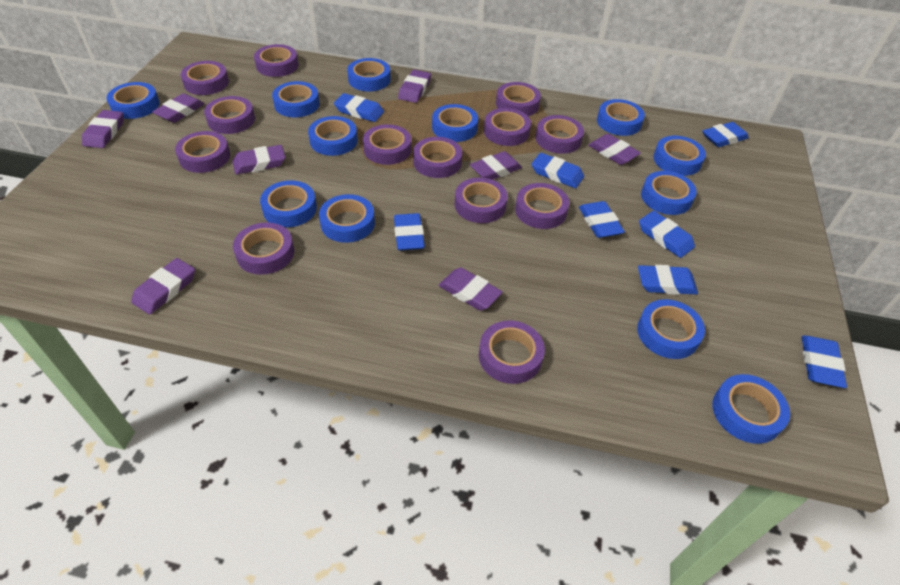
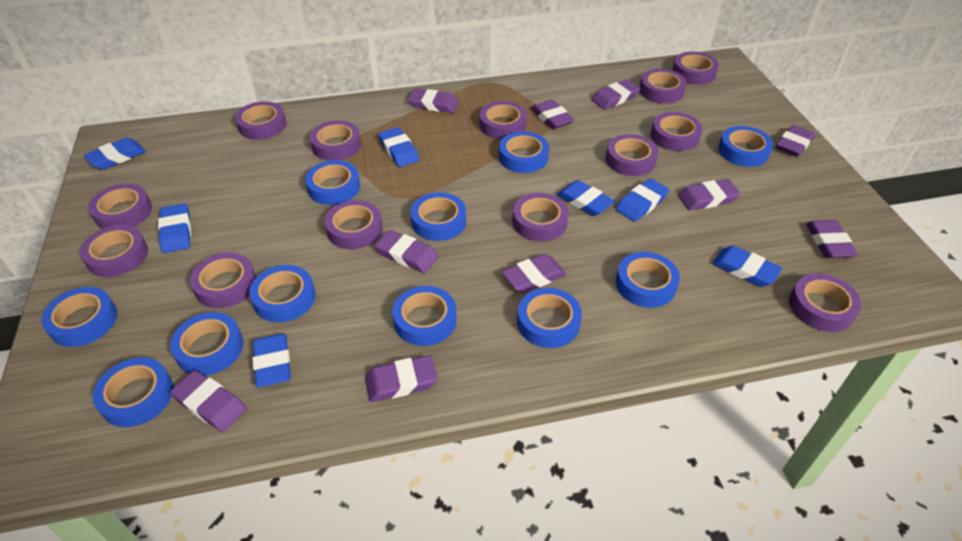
blue eraser: [334,93,384,122] [394,213,425,250] [532,153,584,188] [579,201,625,238] [638,265,698,295] [639,211,695,258] [703,122,749,147] [802,336,847,388] = 8 -> [84,138,146,169] [158,203,191,253] [253,333,291,388] [379,127,420,167] [557,180,615,216] [616,178,669,222] [712,246,783,287] = 7
blue tape: [107,82,160,119] [260,180,317,227] [272,81,320,117] [308,116,358,156] [319,194,375,243] [347,58,391,91] [432,104,478,142] [597,99,645,136] [637,299,705,359] [641,171,697,215] [653,136,706,176] [712,374,790,444] = 12 -> [41,287,117,347] [93,357,173,427] [170,312,243,376] [249,265,315,322] [305,160,360,205] [392,286,457,346] [411,192,466,241] [499,131,549,173] [517,288,582,348] [616,252,680,308] [718,126,773,167] = 11
purple eraser: [82,110,123,148] [131,258,195,314] [152,93,204,123] [232,145,285,175] [398,70,431,103] [439,268,503,311] [470,151,522,180] [588,134,641,165] = 8 -> [170,370,246,432] [365,355,438,402] [375,230,439,273] [408,88,458,113] [502,254,566,293] [531,100,574,129] [592,79,640,109] [678,179,740,210] [776,125,815,156] [806,220,858,258] = 10

